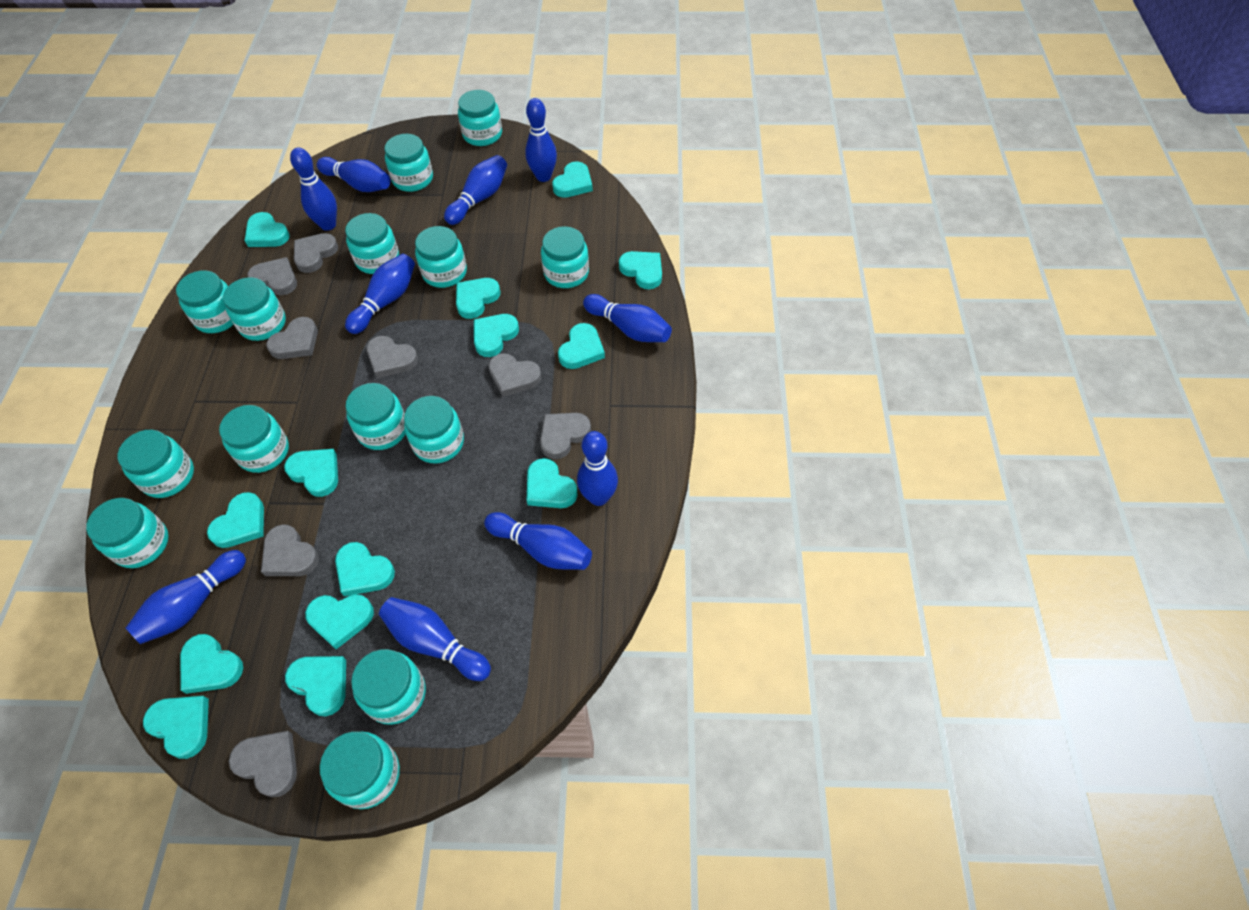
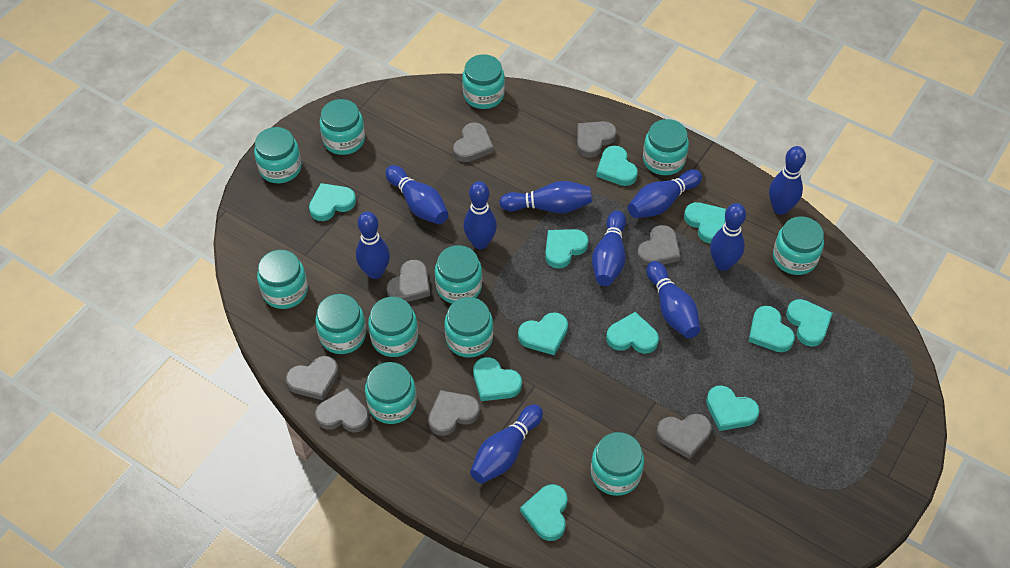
turquoise heart: [143,696,209,759] [180,634,243,694] [207,492,264,548] [244,212,290,247] [284,449,338,497] [285,656,346,716] [305,594,374,649] [335,542,395,596] [456,278,500,319] [474,314,519,357] [527,458,578,508] [552,162,593,198] [558,323,605,369] [619,251,662,289] = 14 -> [309,183,356,221] [473,357,522,401] [518,312,568,355] [520,484,568,541] [545,229,588,269] [596,146,638,186] [606,312,659,354] [684,202,726,244] [706,385,759,431] [748,306,795,352] [786,299,833,347] = 11
turquoise jar: [86,498,169,568] [118,430,194,498] [176,270,234,333] [219,405,289,473] [223,277,286,341] [320,731,400,809] [345,213,399,274] [346,383,406,450] [351,649,426,725] [384,134,433,192] [404,396,464,464] [415,226,467,288] [458,90,502,146] [541,226,589,288] = 14 -> [254,127,302,183] [257,250,308,309] [315,294,366,354] [320,99,365,155] [365,362,417,424] [368,297,418,357] [435,245,482,304] [444,297,493,358] [462,54,505,109] [591,432,644,496] [643,119,689,175] [773,216,824,275] = 12

